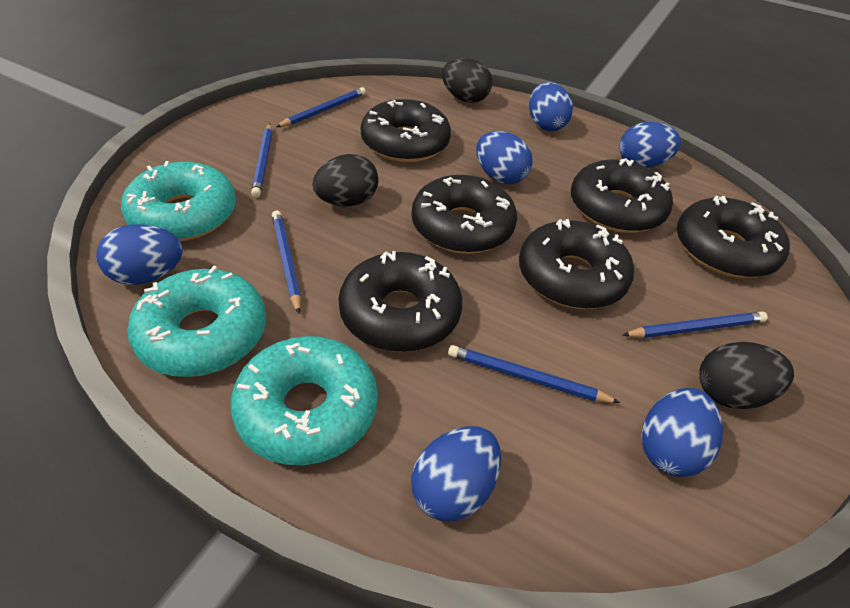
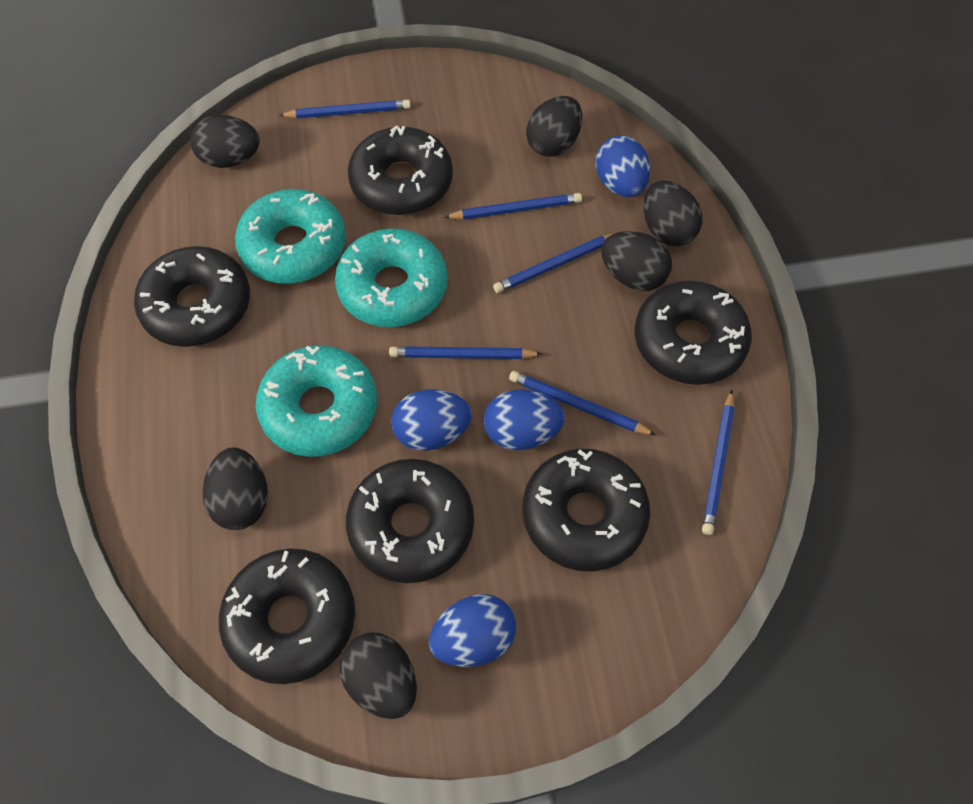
black egg: [313,154,378,206] [442,58,492,103] [699,342,794,409] = 3 -> [190,115,260,168] [203,447,268,530] [339,632,417,719] [526,96,582,157] [601,231,672,291] [643,180,702,246] = 6
blue egg: [96,224,183,285] [411,426,501,522] [476,131,533,184] [529,82,573,131] [619,122,681,168] [641,388,723,477] = 6 -> [391,390,472,451] [429,594,516,667] [484,389,565,450] [595,135,650,197] = 4
blue pencil: [251,124,272,198] [272,210,301,314] [276,87,366,127] [448,345,620,403] [623,312,768,338] = 5 -> [278,100,411,119] [389,346,542,359] [444,193,582,220] [493,233,615,293] [509,371,656,435] [702,390,734,535] = 6

